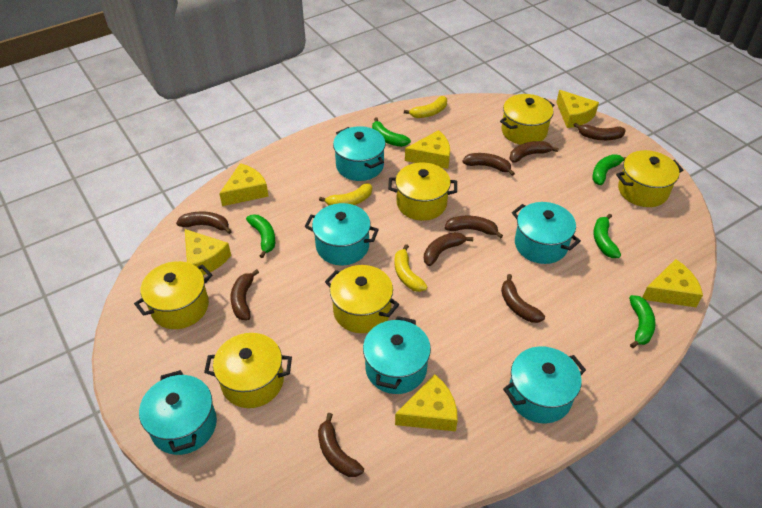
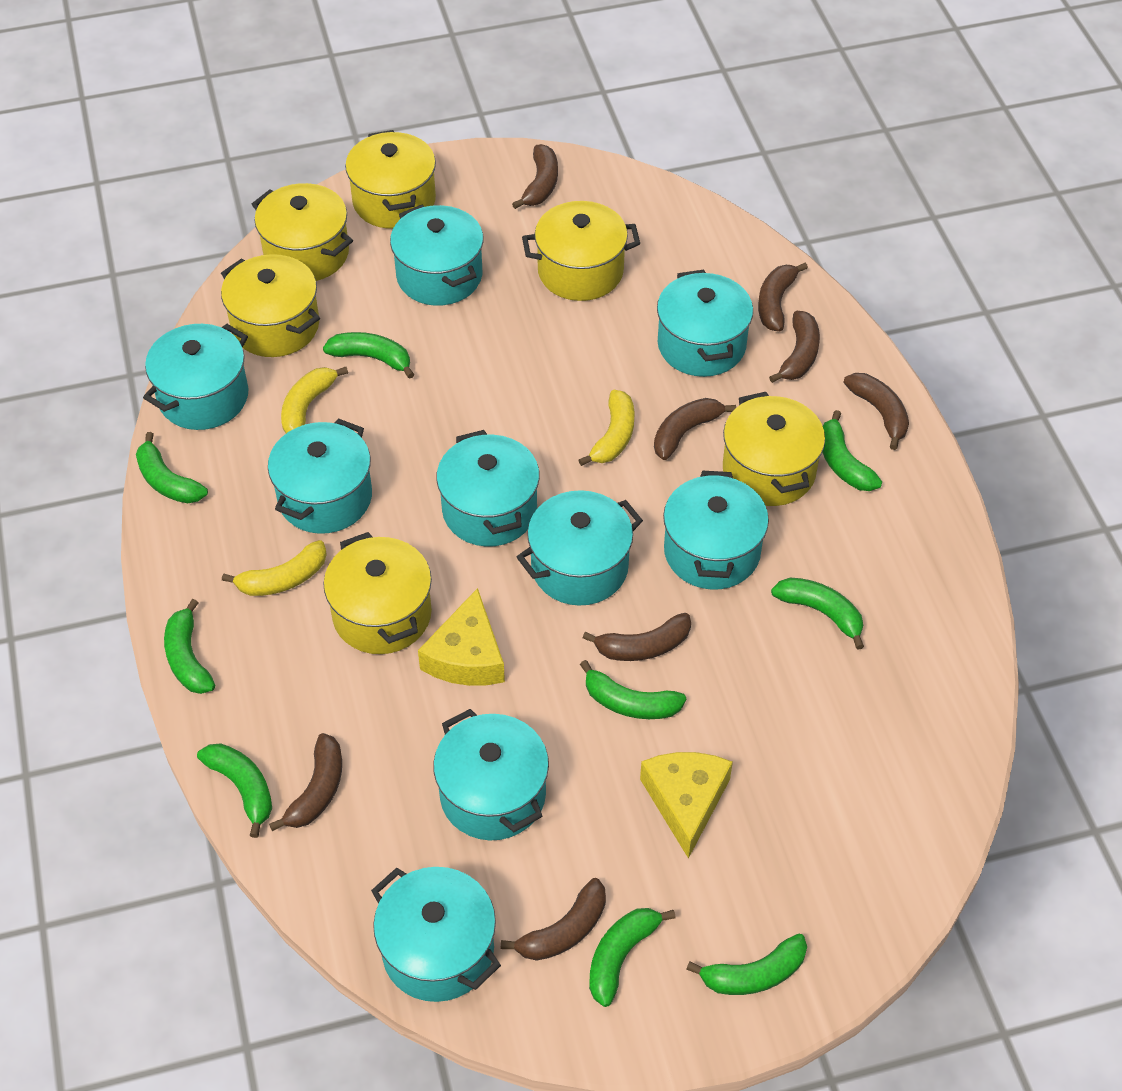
brown banana: [176,211,232,234] [230,269,259,320] [318,413,364,477] [424,232,473,266] [445,215,503,239] [462,153,515,176] [501,274,545,323] [509,141,559,163] [574,123,625,140] = 9 -> [269,733,342,831] [501,878,606,961] [512,144,558,209] [583,613,691,661] [654,398,736,460] [758,263,808,331] [769,311,820,383] [844,373,909,450] = 8
green banana: [246,214,275,258] [372,117,411,147] [592,154,626,185] [594,214,621,258] [629,295,656,348] = 5 -> [136,432,208,503] [164,599,215,694] [197,743,272,838] [323,332,414,379] [580,660,686,719] [589,908,676,1007] [686,934,807,995] [771,578,864,650] [822,410,882,491] = 9
turquoise pot: [139,370,217,455] [305,203,379,265] [333,126,386,181] [363,316,431,394] [503,346,586,423] [512,202,581,264] = 6 -> [143,324,249,430] [268,418,372,534] [371,867,501,1002] [390,204,483,306] [433,709,549,840] [436,430,540,547] [517,490,643,606] [657,270,753,377] [663,470,769,590] = 9
yellow cheese: [185,229,231,275] [219,163,269,206] [395,374,458,431] [405,130,450,169] [556,90,599,128] [642,259,703,307] = 6 -> [418,588,505,686] [640,752,733,859] = 2

